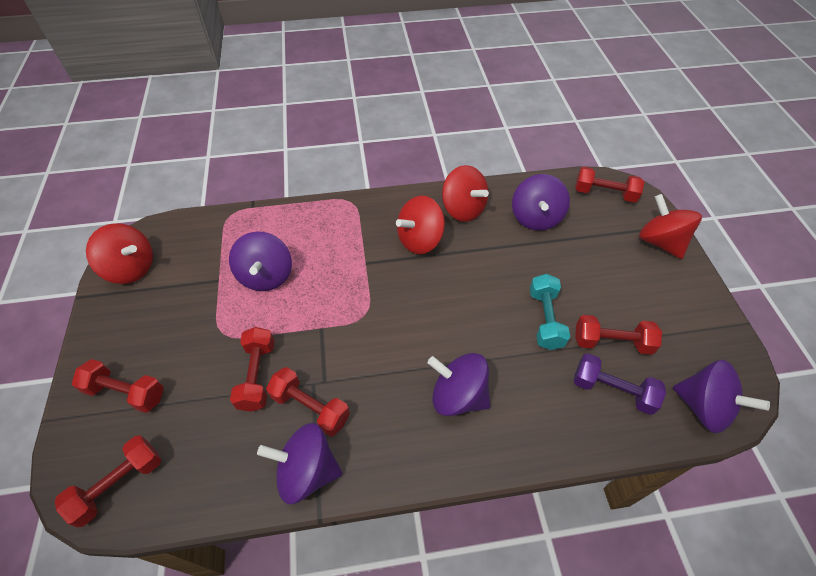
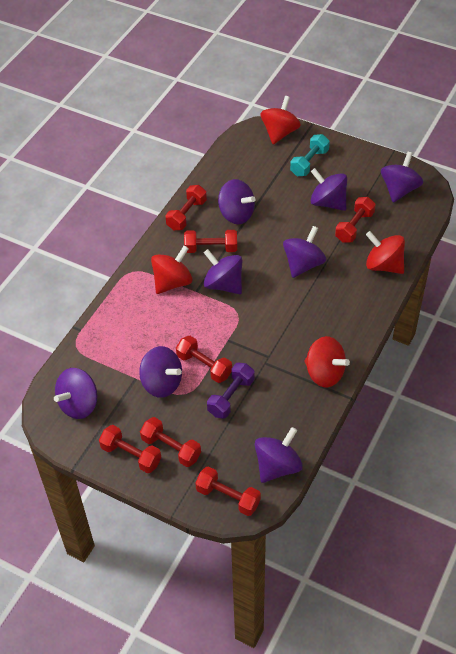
purple spinning top: [229,232,292,291] [257,423,342,504] [428,353,490,416] [512,174,570,231] [673,360,770,433] = 5 -> [54,368,97,419] [139,346,182,398] [204,249,242,294] [218,179,256,224] [255,427,303,483] [283,226,326,278] [311,168,347,211] [381,152,423,203] = 8
red dumbbell: [55,435,161,528] [72,359,164,413] [230,327,275,412] [266,367,350,436] [575,166,645,203] [575,315,662,355] = 6 -> [99,425,161,473] [140,417,201,467] [165,185,207,230] [176,336,232,383] [184,230,237,253] [195,466,261,516] [335,197,376,242] = 7

